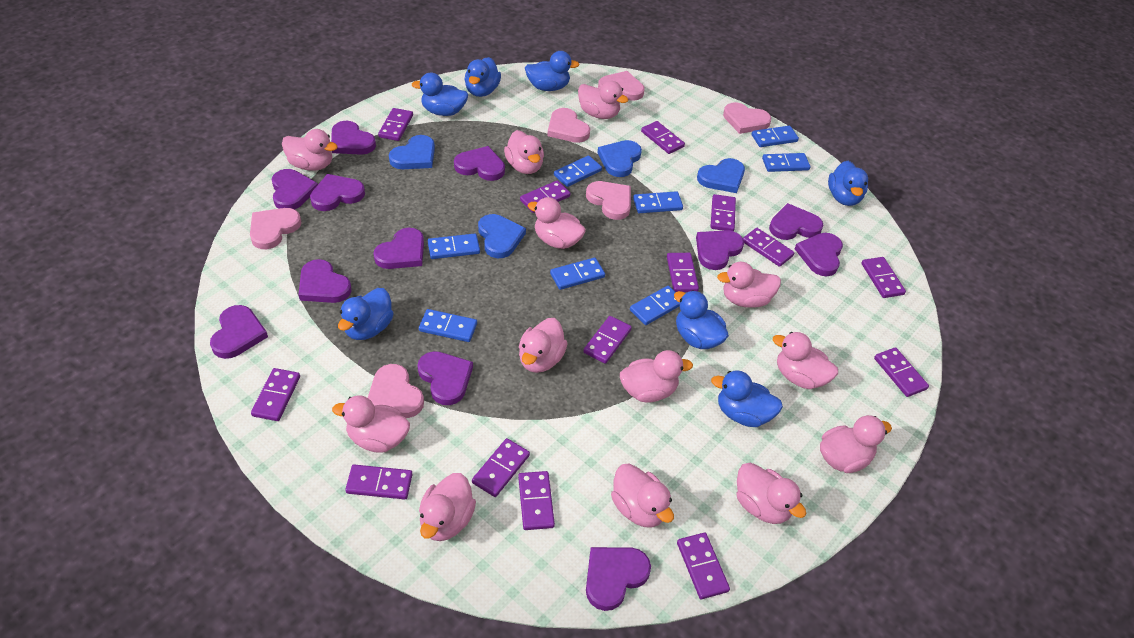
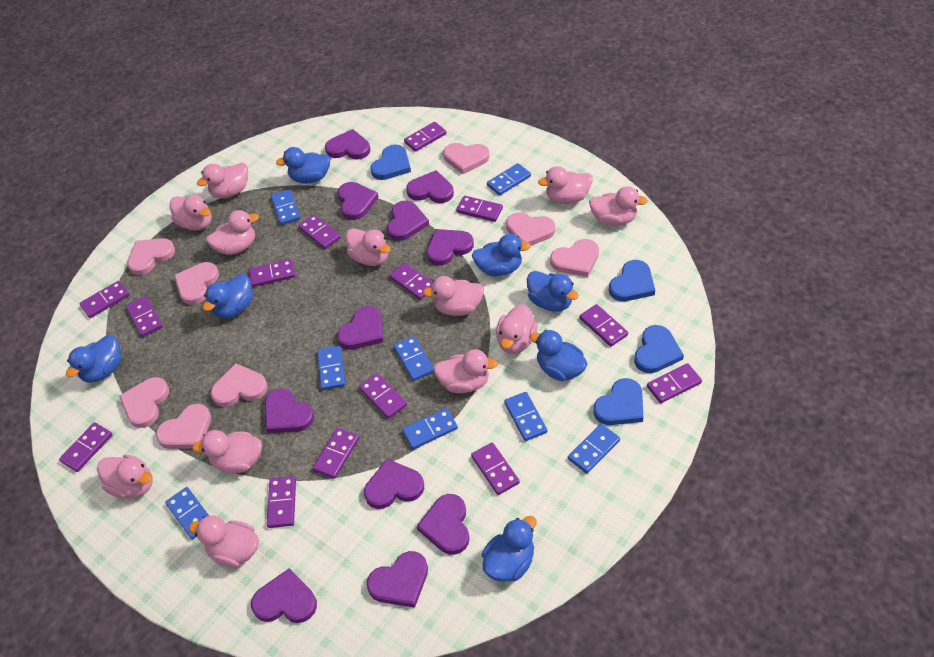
pink duck: [282,129,338,171] [332,395,410,453] [419,473,476,541] [504,130,544,174] [519,318,568,373] [528,197,586,249] [578,81,628,119] [611,464,674,528] [620,350,693,403] [717,262,781,308] [736,462,806,524] [773,332,838,389] [820,415,892,473] = 13 -> [97,454,152,498] [170,195,212,231] [189,516,259,567] [192,430,262,473] [197,163,248,198] [206,210,259,255] [346,228,391,266] [423,276,484,316] [434,349,498,393] [496,304,538,354] [538,166,593,204] [589,186,648,226] = 12
pink heart: [250,208,301,249] [368,364,424,418] [547,108,590,143] [586,181,631,220] [598,71,645,101] [723,102,771,134] = 6 -> [119,377,169,428] [127,238,175,275] [156,404,211,449] [174,262,219,305] [211,363,268,407] [443,143,489,174] [506,212,555,246] [550,239,599,277] = 8
purple heart: [210,305,268,359] [272,169,318,209] [299,259,352,303] [310,174,365,211] [331,121,376,155] [373,228,424,269] [417,351,473,405] [454,146,505,181] [586,547,651,611] [696,230,744,270] [769,203,823,240] [795,233,843,276] = 12 -> [251,568,317,623] [265,388,314,433] [325,129,370,160] [337,306,383,350] [338,182,379,220] [364,459,424,509] [367,551,428,608] [387,201,429,241] [406,170,454,203] [417,494,470,555] [427,229,474,265] = 11

